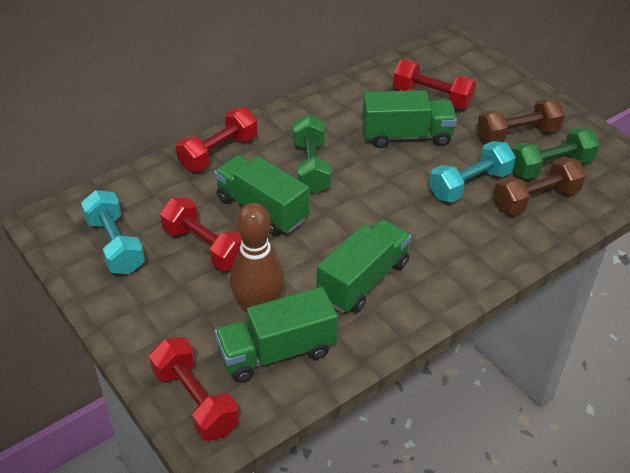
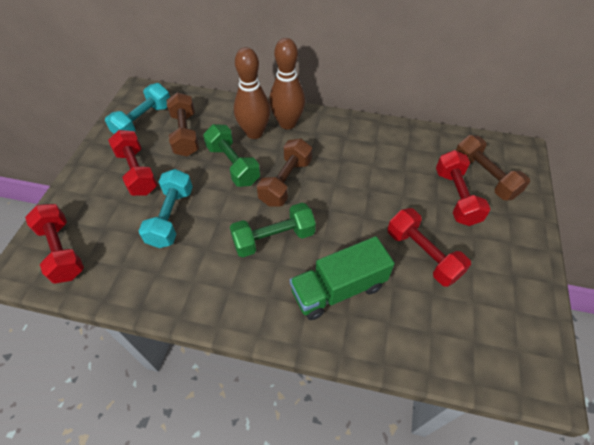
brown bowling pin: [230,203,285,313] = 1 -> [234,47,271,139] [269,38,305,129] = 2
brown dumbbell: [477,98,565,143] [494,157,586,215] = 2 -> [167,92,199,156] [257,139,312,207] [456,135,530,200] = 3
green truck: [214,155,309,235] [215,287,338,383] [317,219,411,313] [362,90,457,148] = 4 -> [290,236,395,320] = 1

